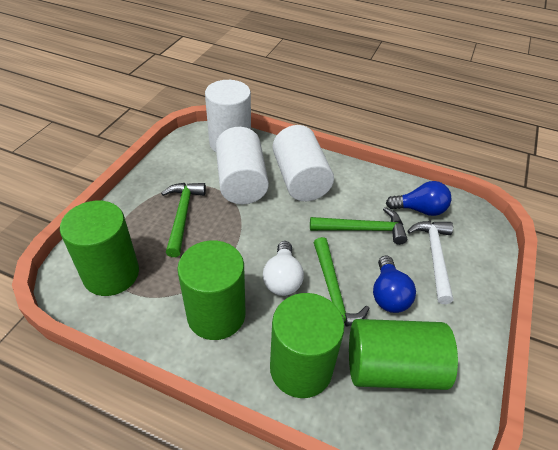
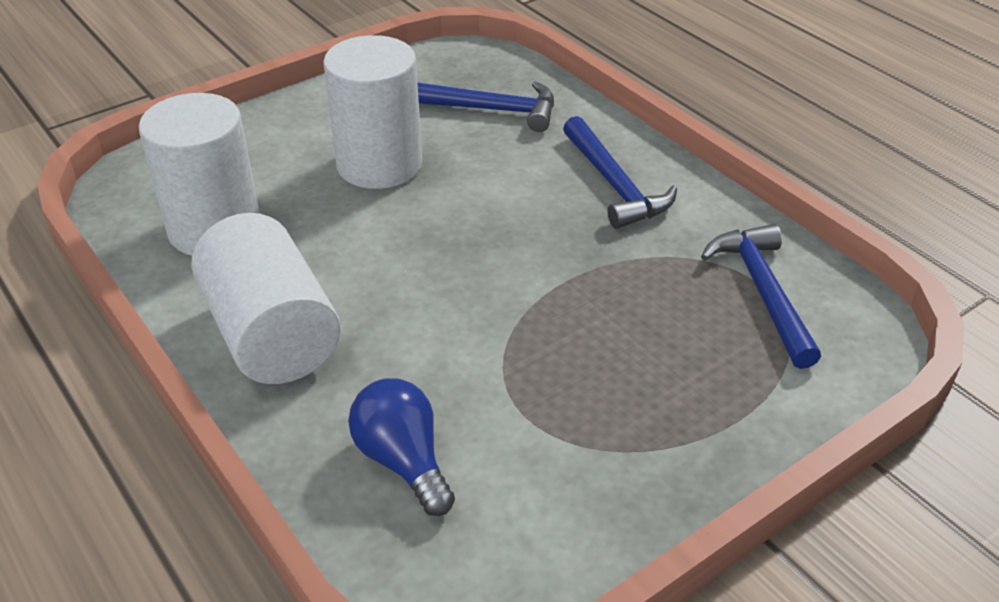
blue hammer: none = 0 -> [418,81,554,132] [563,116,677,229] [701,224,821,369] = 3
blue light bulb: [373,255,416,313] [386,181,451,216] = 2 -> [348,378,455,516] = 1
green cylinder: [60,201,139,296] [177,240,245,340] [270,293,344,398] [349,319,458,390] = 4 -> none = 0
green hammer: [161,183,206,257] [310,207,407,245] [314,237,369,327] = 3 -> none = 0
white hammer: [407,221,453,304] = 1 -> none = 0
white light bulb: [263,241,304,296] = 1 -> none = 0

